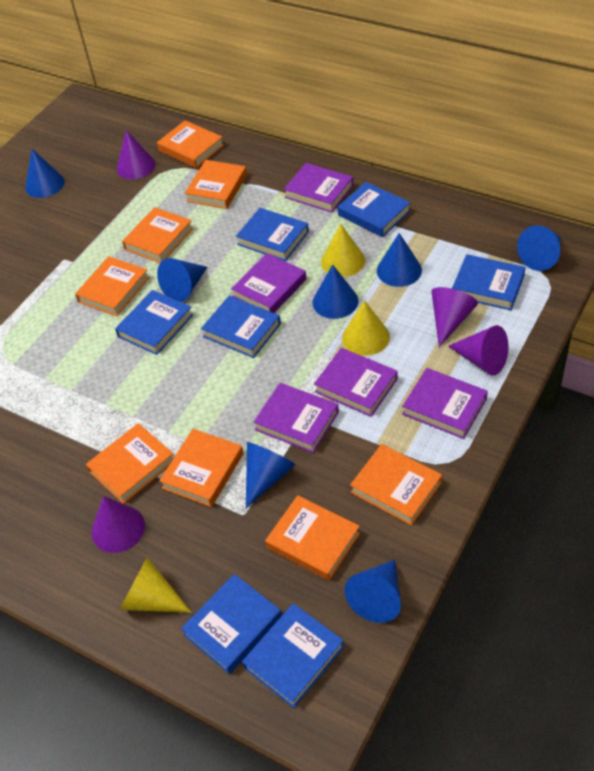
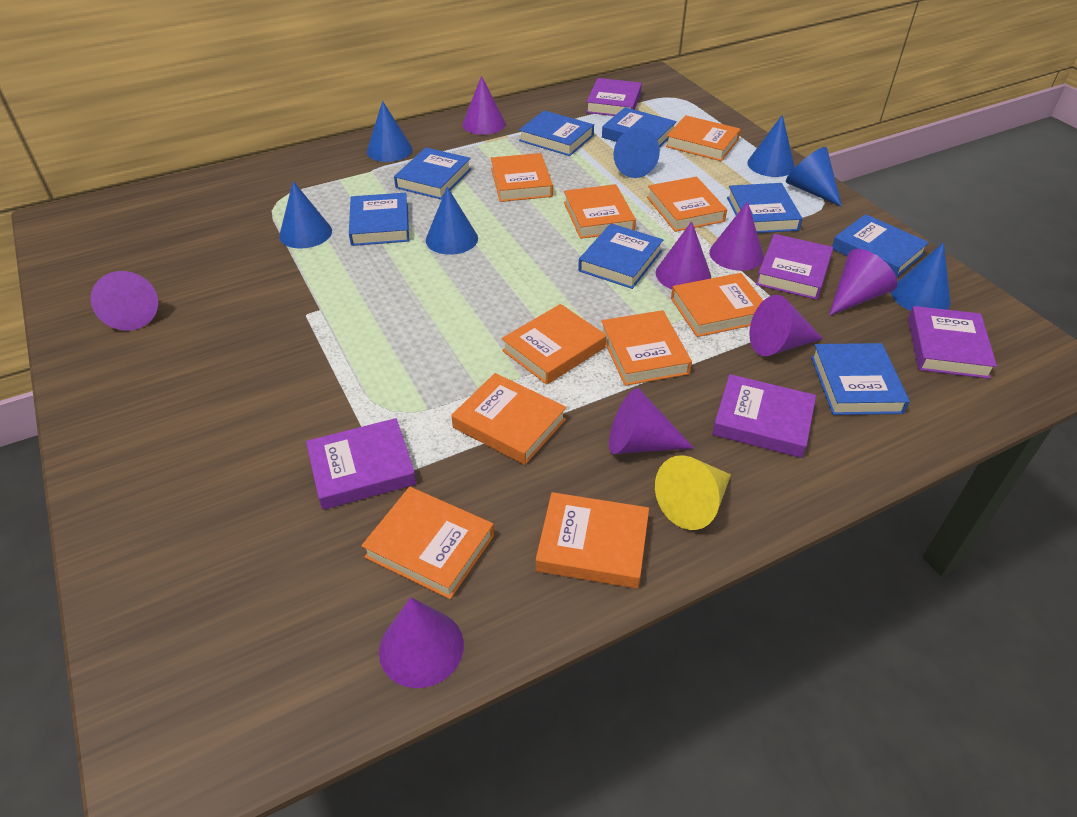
blue book: [115,290,193,355] [181,574,282,674] [201,296,281,358] [236,208,309,261] [242,603,344,708] [338,182,411,237] [452,254,526,310] = 7 -> [349,193,409,246] [394,148,471,200] [519,110,594,156] [578,224,663,289] [602,107,677,148] [727,183,803,233] [811,343,910,415] [832,214,929,278] = 8
orange book: [75,256,150,316] [86,423,173,504] [122,207,193,263] [157,120,224,168] [159,429,244,507] [185,160,247,209] [265,495,360,581] [350,444,442,526] = 8 -> [361,487,494,599] [451,373,566,465] [491,153,553,202] [502,304,606,385] [536,492,649,589] [564,184,636,239] [601,310,692,386] [647,176,727,232] [666,115,741,161] [671,273,763,337] = 10
purple cone: [92,496,145,553] [117,130,156,179] [431,287,478,347] [448,325,509,376] = 4 -> [91,271,158,331] [379,597,464,688] [462,76,506,135] [609,388,694,454] [656,221,711,289] [709,201,764,271] [749,295,823,356] [829,249,897,316] = 8
yellow cone: [120,557,192,613] [321,224,365,277] [342,300,390,356] = 3 -> [655,455,731,530] = 1

